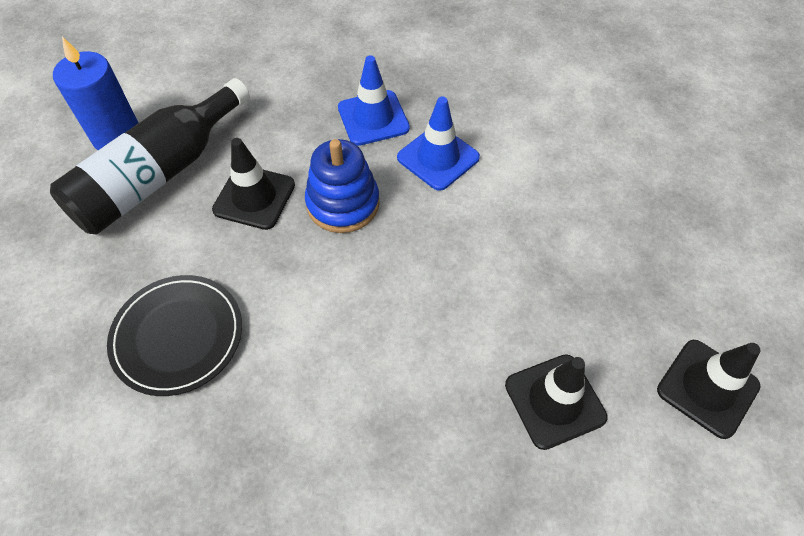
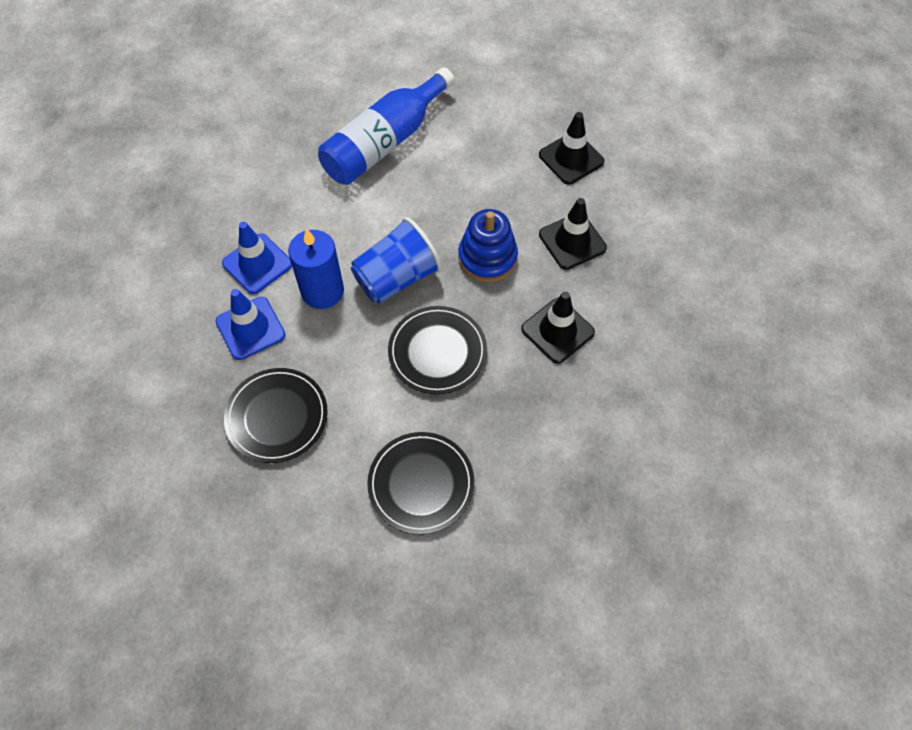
black bottle: [50,78,250,234] = 1 -> none = 0
black plate: [107,275,242,396] = 1 -> [224,368,328,463] [367,432,474,534] [388,306,487,394] = 3
blue bottle: none = 0 -> [318,67,455,185] = 1
blue cup: none = 0 -> [351,217,442,304] = 1

